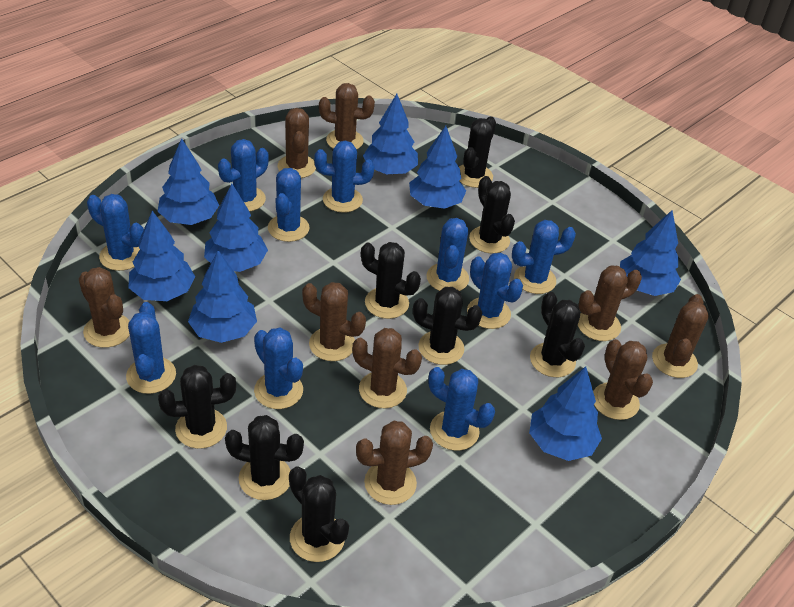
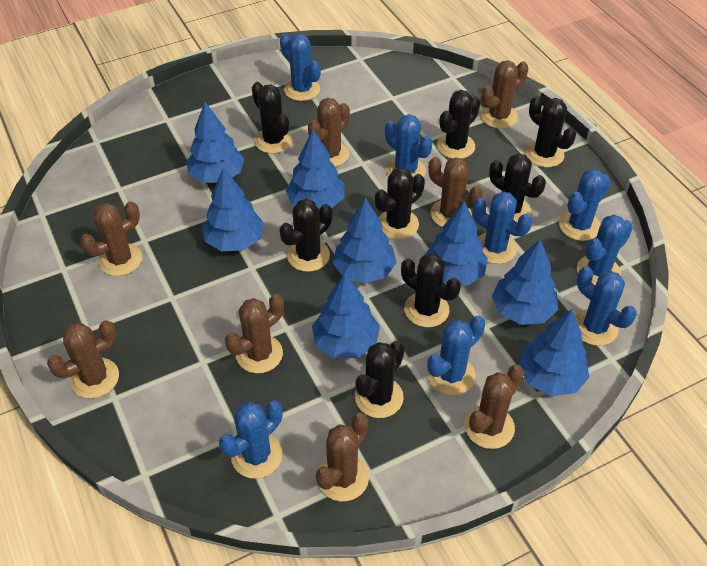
blue cactus: [87,194,144,271] [126,302,176,394] [218,139,269,212] [254,328,303,409] [268,168,310,242] [314,141,374,213] [427,218,469,291] [428,367,495,451] [467,253,523,329] [512,220,576,294] = 10 -> [219,400,283,479] [280,34,321,101] [385,114,433,177] [427,315,485,395] [473,191,532,264] [559,169,611,241] [575,266,637,346] [577,215,633,285] = 8
brown cactus: [79,267,130,348] [277,108,316,178] [302,282,366,361] [319,83,375,149] [352,328,422,408] [356,421,433,505] [578,265,642,341] [593,339,653,420] [652,294,709,378] = 9 -> [47,320,119,398] [80,201,142,276] [225,294,284,373] [308,98,350,167] [316,413,369,502] [428,157,483,227] [465,365,524,449] [481,60,528,128] = 8

